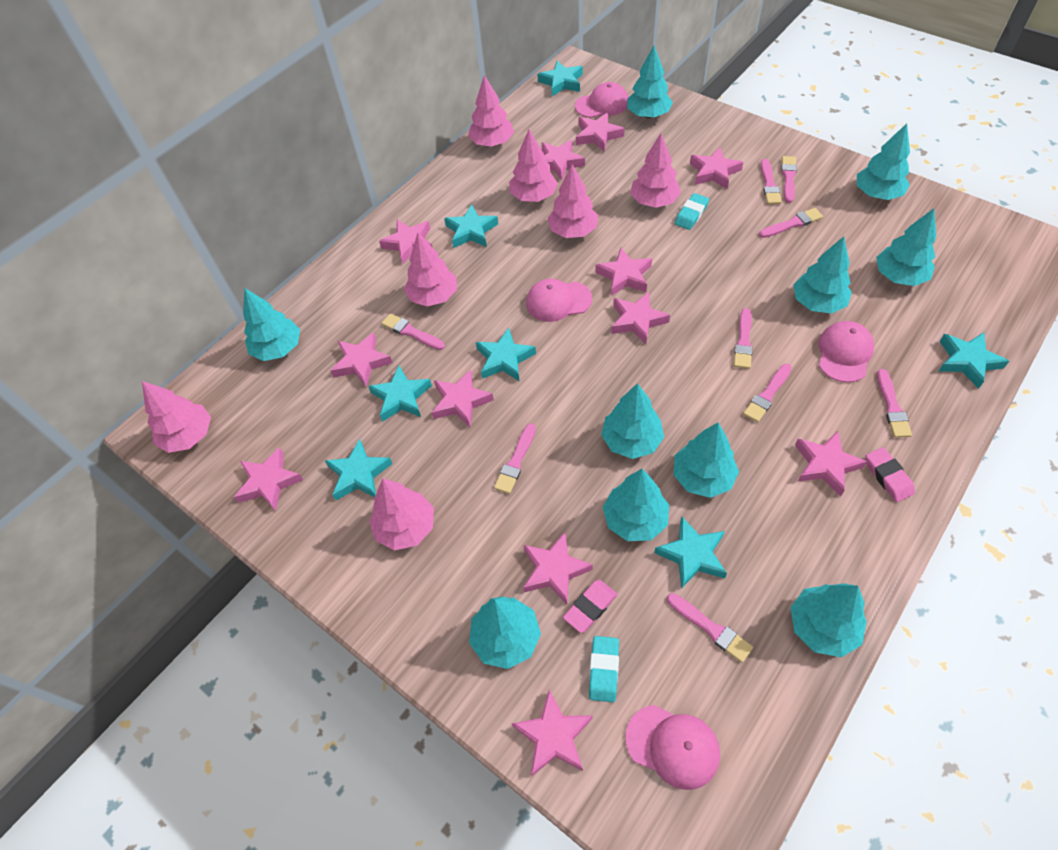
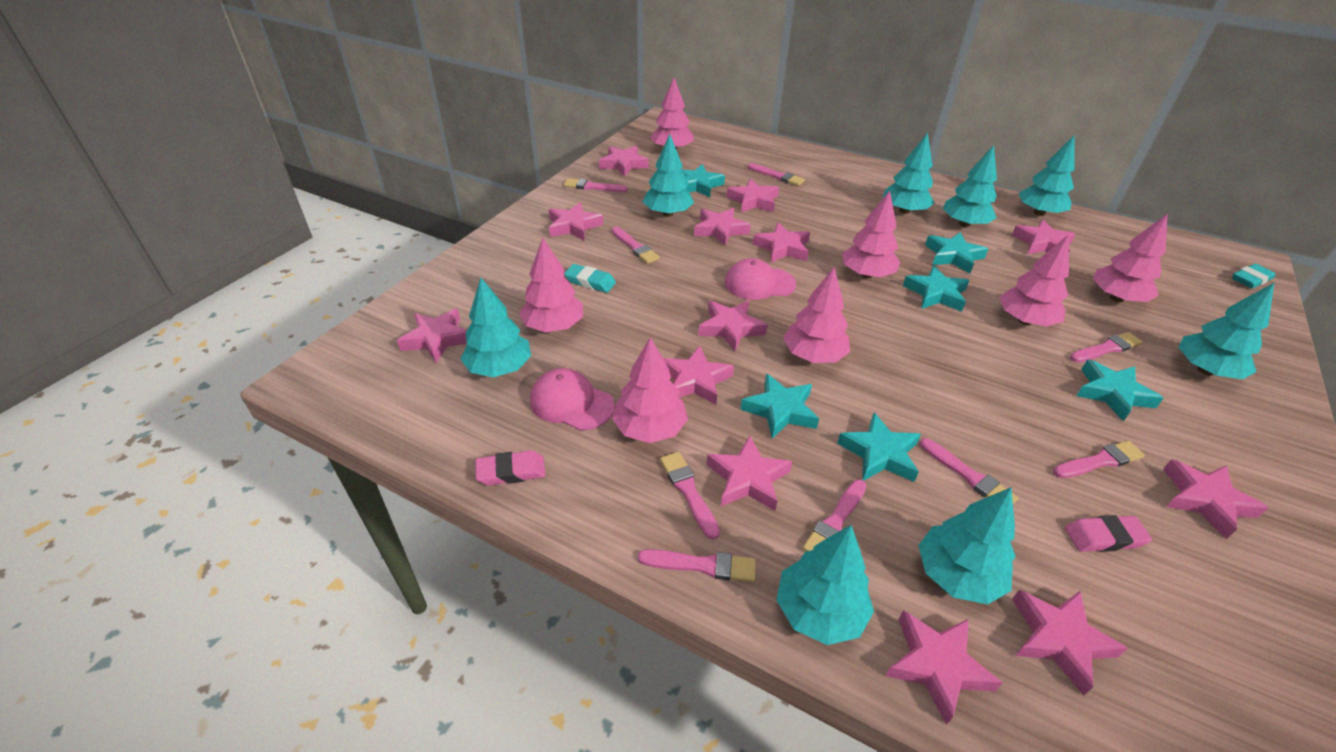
pink cap: [526,279,592,322] [575,82,628,118] [626,705,720,790] [819,321,874,383] = 4 -> [530,368,615,431] [725,258,796,300] = 2
pink star: [234,447,303,511] [330,332,393,387] [379,220,432,264] [432,369,494,427] [511,690,593,776] [523,532,593,605] [542,140,585,181] [576,112,624,151] [595,248,652,296] [611,292,670,344] [690,147,743,189] [795,431,867,496] = 12 -> [397,309,467,363] [549,202,603,241] [599,146,649,177] [663,345,734,405] [694,208,751,246] [698,301,768,351] [707,436,792,511] [726,179,779,213] [753,223,810,263] [885,610,1003,725] [1012,220,1076,254] [1012,590,1128,696] [1163,459,1268,539] = 13
turquoise star: [325,439,393,500] [368,365,432,422] [444,204,498,248] [476,328,536,382] [538,61,583,96] [654,516,727,589] [939,332,1009,389] = 7 -> [680,164,725,197] [740,373,819,439] [837,413,921,482] [903,265,970,312] [925,232,988,273] [1077,359,1164,421] = 6
turquoise tree: [243,288,300,361] [469,597,541,669] [601,383,664,459] [603,469,669,541] [627,46,673,118] [674,422,739,498] [791,583,867,657] [793,236,852,314] [857,123,910,200] [876,208,936,286] = 10 -> [461,278,531,377] [643,134,694,217] [776,525,874,645] [883,133,934,214] [918,487,1016,605] [943,145,997,227] [1019,136,1075,216] [1178,283,1274,379] = 8

